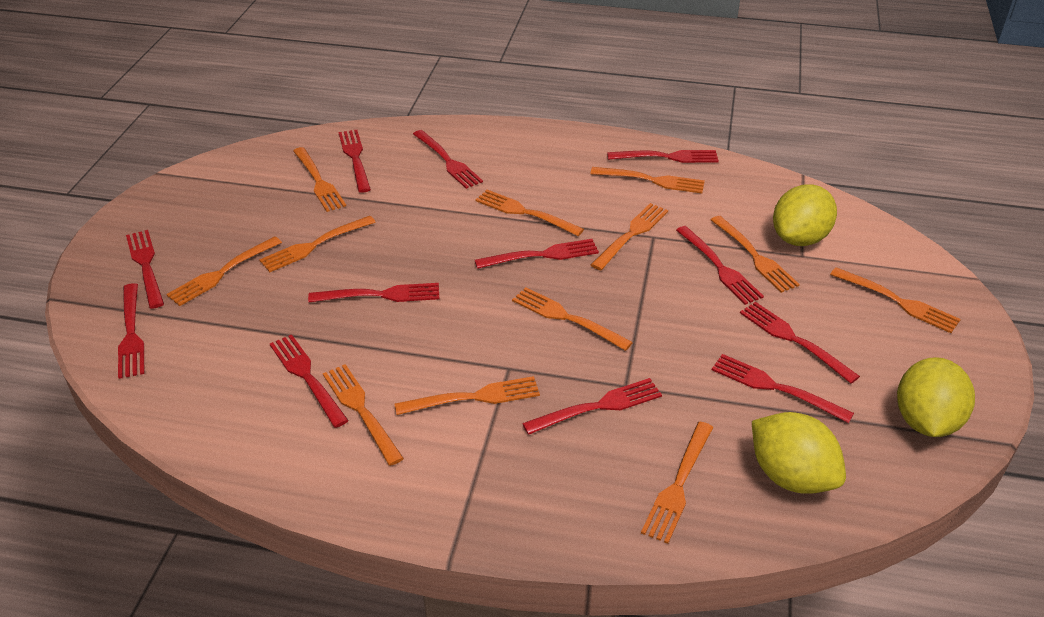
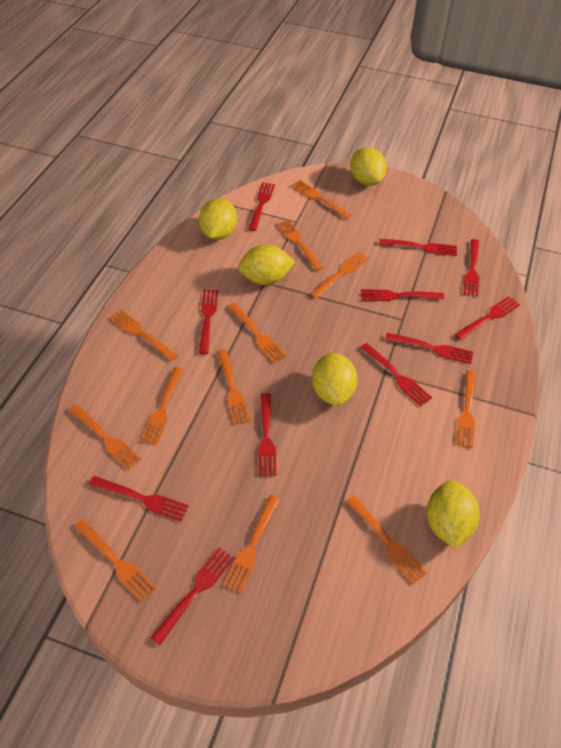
red fork: [118,283,145,379] [126,230,164,309] [270,334,349,428] [308,283,439,303] [338,130,371,193] [413,130,483,189] [475,239,599,269] [522,378,662,435] [607,150,719,163] [676,226,764,305] [712,354,854,423] [740,302,860,384] = 12 -> [89,476,189,521] [150,547,234,645] [199,290,218,354] [248,182,275,231] [258,393,276,476] [360,343,432,406] [361,289,444,301] [379,239,457,256] [385,333,473,364] [455,296,520,340] [463,239,480,296] = 11
yellow lemon: [752,412,846,494] [773,185,837,246] [897,357,975,437] = 3 -> [199,198,237,240] [238,245,295,285] [312,352,358,406] [350,147,387,186] [427,480,480,549] = 5

